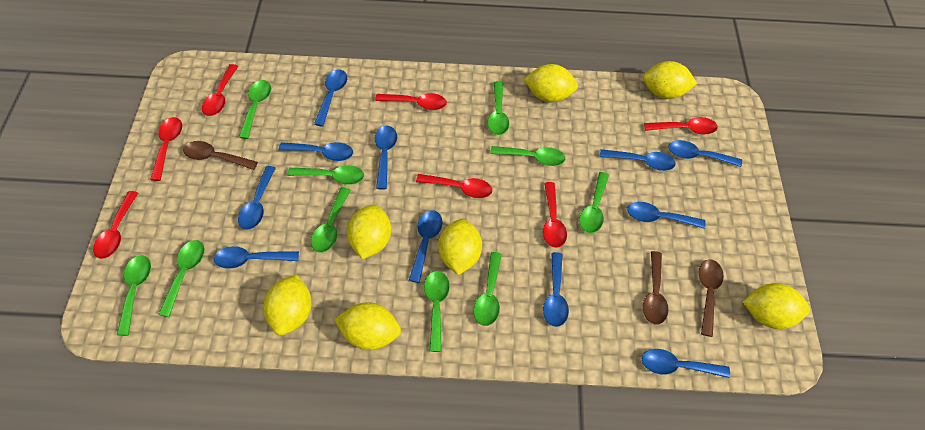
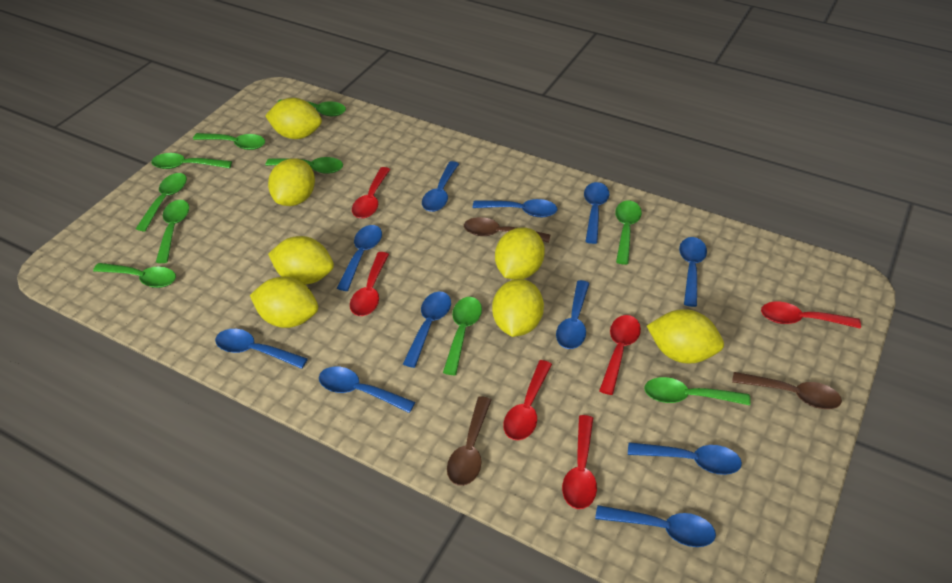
red spoon: [93,191,138,259] [150,117,182,181] [202,64,238,116] [375,93,447,110] [416,174,492,198] [543,182,567,248] [644,117,718,134] = 7 -> [350,252,389,316] [352,167,391,218] [503,360,552,440] [562,415,597,509] [599,315,641,395] [761,302,861,329] = 6

